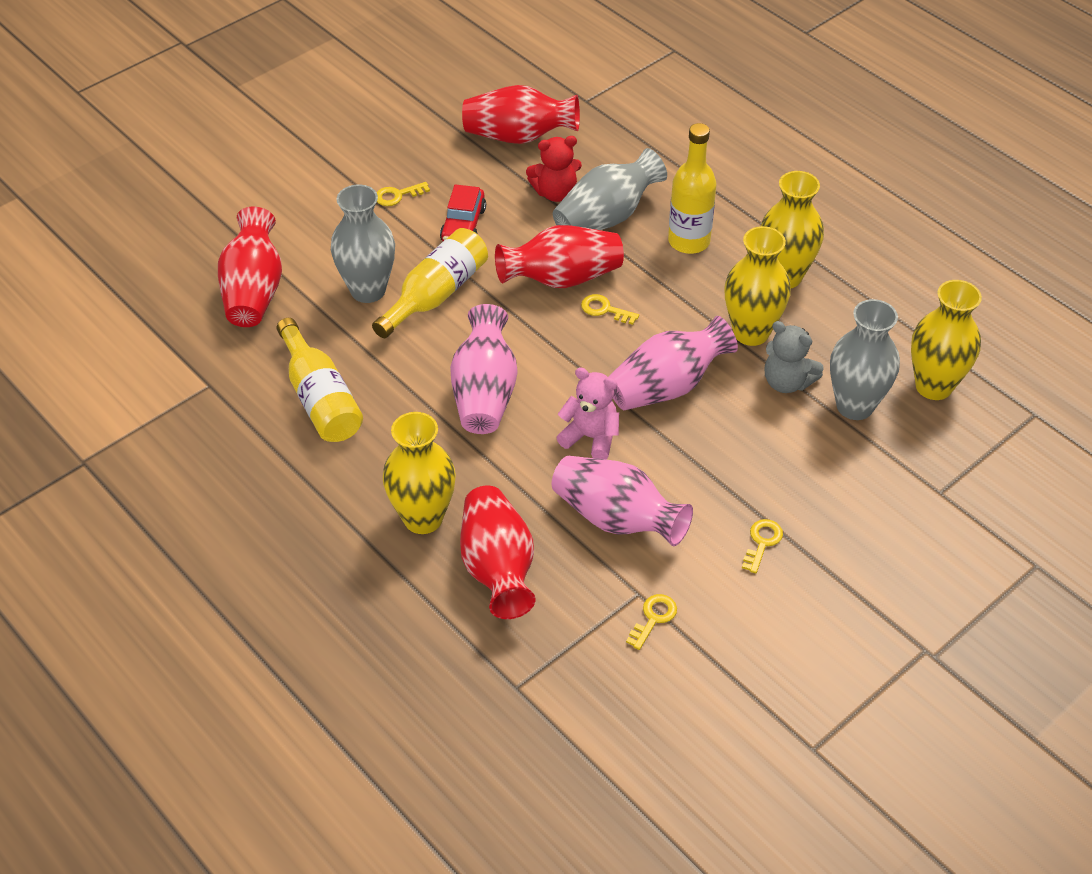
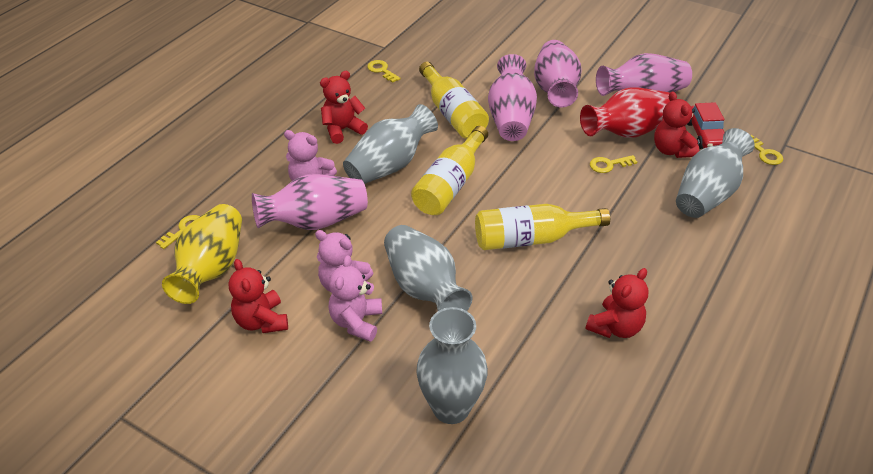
grey teddy bear: [765,321,824,393] = 1 -> none = 0
grey vase: [331,184,395,303] [553,148,667,230] [830,299,900,420] = 3 -> [343,104,438,184] [384,225,473,311] [416,307,488,424] [676,128,755,218] = 4
pink teddy bear: [556,368,619,459] = 1 -> [284,130,337,181] [315,230,373,292] [329,255,382,342] = 3
pink vase: [450,304,517,434] [552,456,693,546] [608,316,738,410] = 3 -> [252,174,368,230] [488,54,537,141] [534,40,581,107] [596,53,692,96] = 4
red teddy bear: [526,136,582,202] = 1 -> [229,259,288,333] [320,71,368,144] [586,268,649,338] [654,91,699,158] = 4
red vase: [218,207,282,327] [460,486,536,619] [462,85,580,144] [495,225,624,288] = 4 -> [580,87,670,138] = 1
yellow vase: [383,412,456,534] [724,226,791,346] [761,171,824,288] [911,280,982,400] = 4 -> [162,204,242,304] = 1

